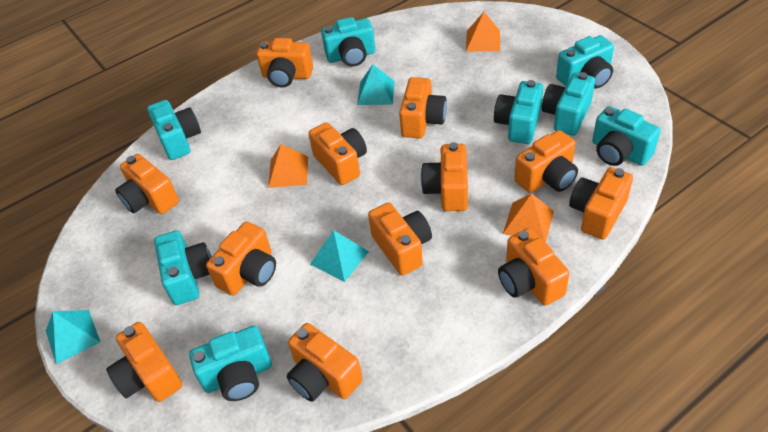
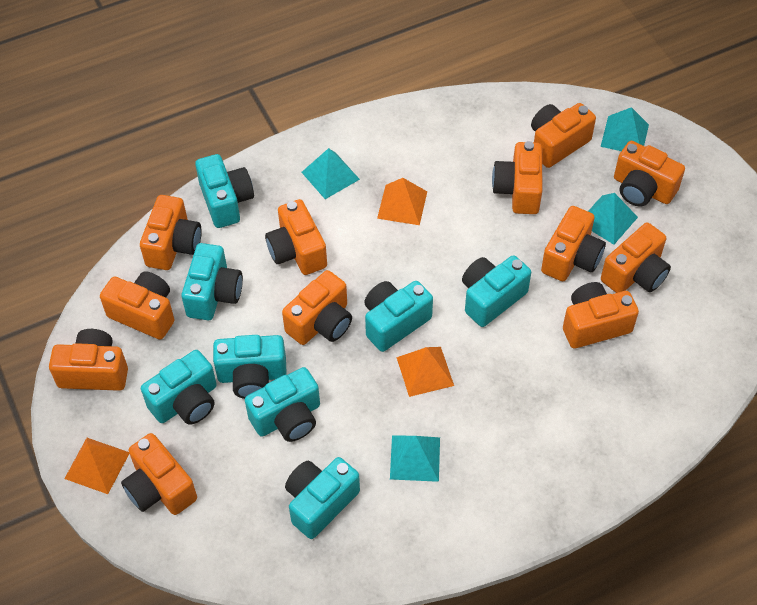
turquoise pyramid: [46,310,100,364] [310,230,369,282] [357,64,395,105] = 3 -> [301,148,360,199] [390,435,440,482] [588,193,638,244] [600,107,649,151] = 4

